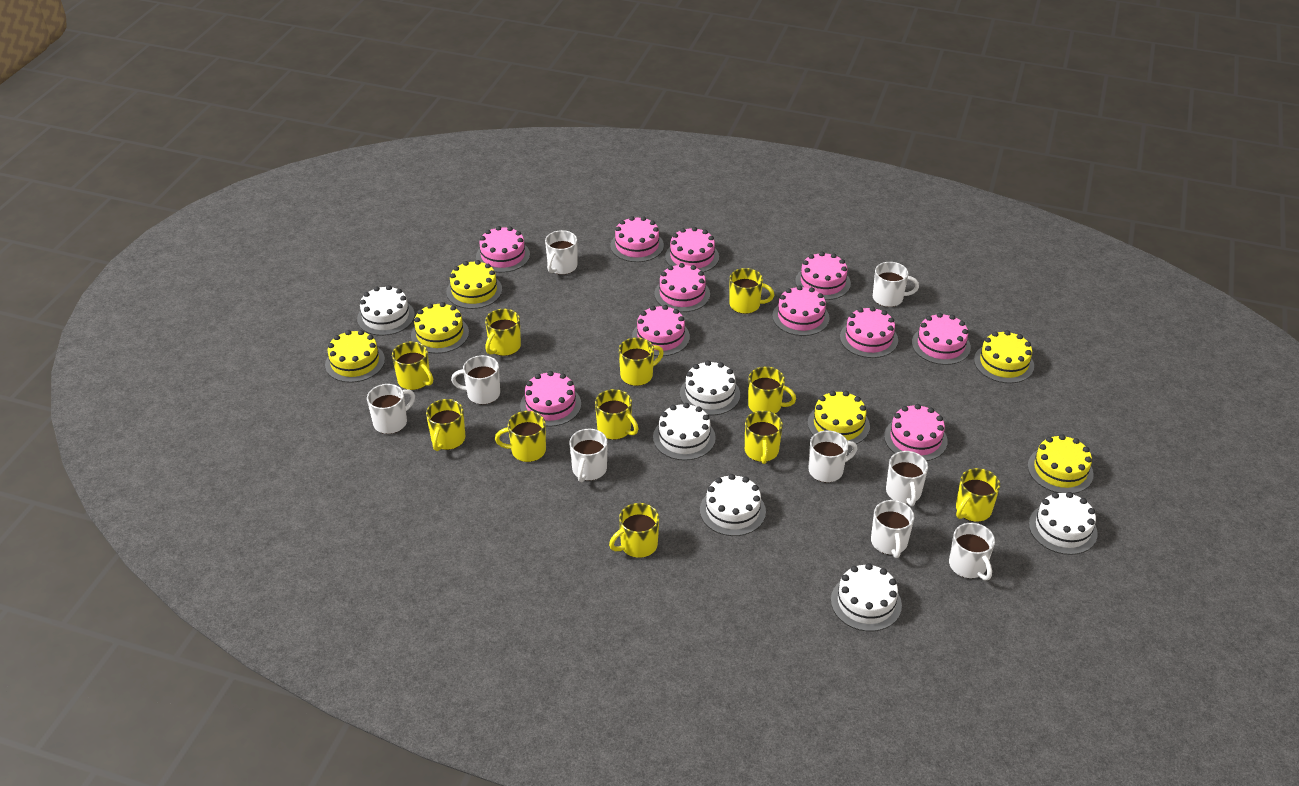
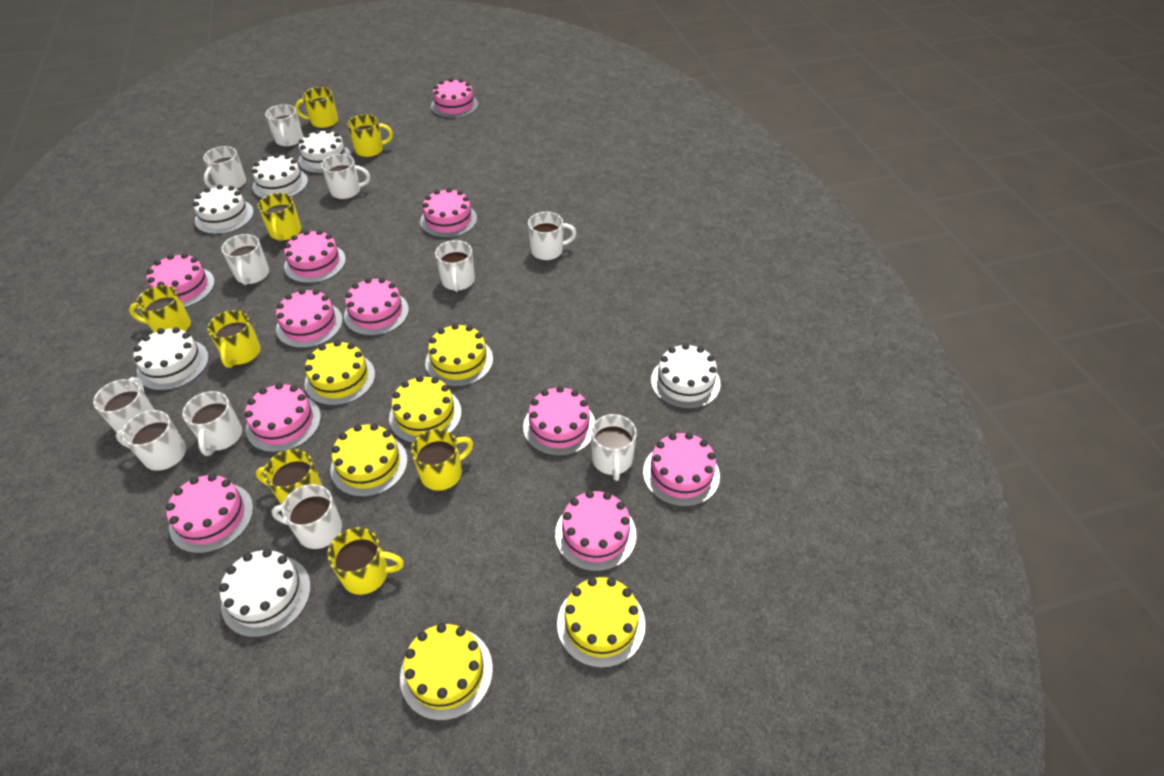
white mug: [367,384,415,434] [451,355,500,404] [545,230,577,275] [569,429,608,482] [808,430,857,482] [871,500,914,558] [873,262,919,307] [886,451,928,506] [949,523,995,580] = 9 -> [93,377,154,433] [116,410,186,471] [182,391,242,456] [203,146,246,189] [221,234,269,285] [265,104,303,147] [272,484,342,549] [321,154,370,199] [435,240,475,292] [528,212,576,261] [591,414,637,481] = 11
yellow mug: [392,341,433,390] [426,399,465,451] [485,309,521,356] [495,411,546,462] [595,389,638,440] [609,503,659,558] [619,337,664,386] [729,268,774,314] [745,411,783,464] [748,366,796,413] [956,468,1000,522] = 11 -> [129,285,191,332] [207,310,261,368] [256,449,322,504] [258,193,301,241] [295,87,338,128] [327,527,404,595] [347,114,393,157] [411,429,473,491] = 8

